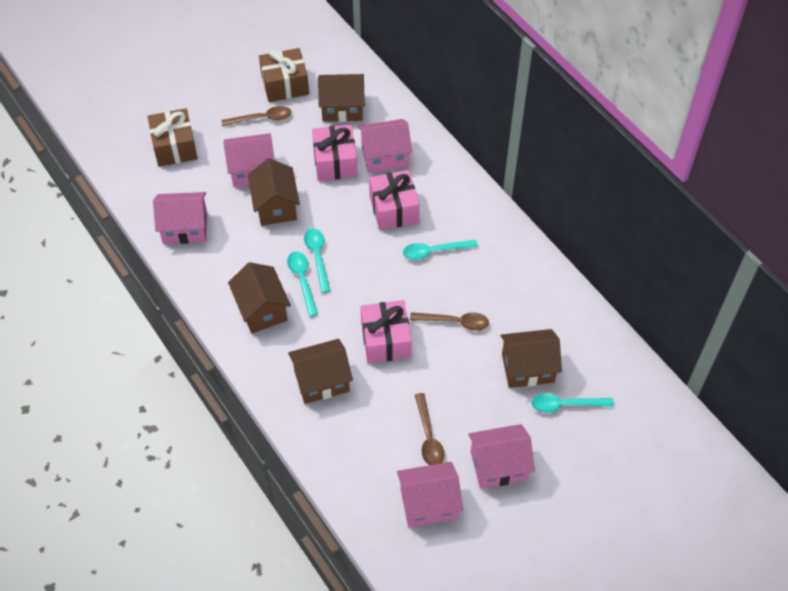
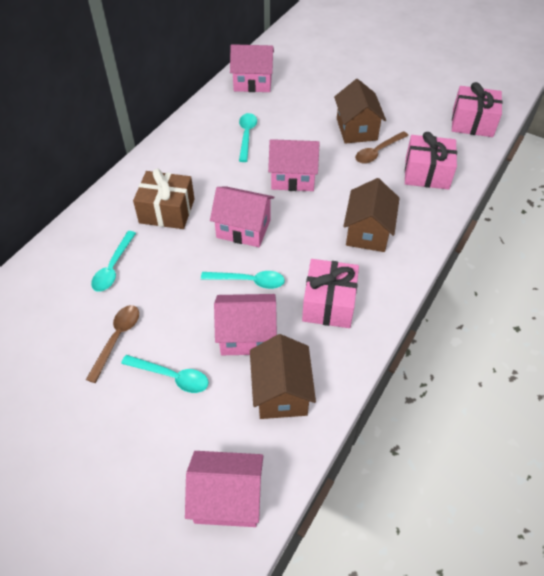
brown gift: [147,108,198,167] [259,48,309,102] = 2 -> [133,168,194,229] = 1
brown house: [228,262,291,333] [248,158,300,226] [288,339,353,404] [318,74,365,122] [501,329,562,388] = 5 -> [250,334,316,419] [334,79,386,144] [343,178,400,252] = 3
brown spoon: [221,106,292,126] [410,312,489,331] [415,393,444,465] = 3 -> [86,305,139,383] [355,131,409,164] = 2

